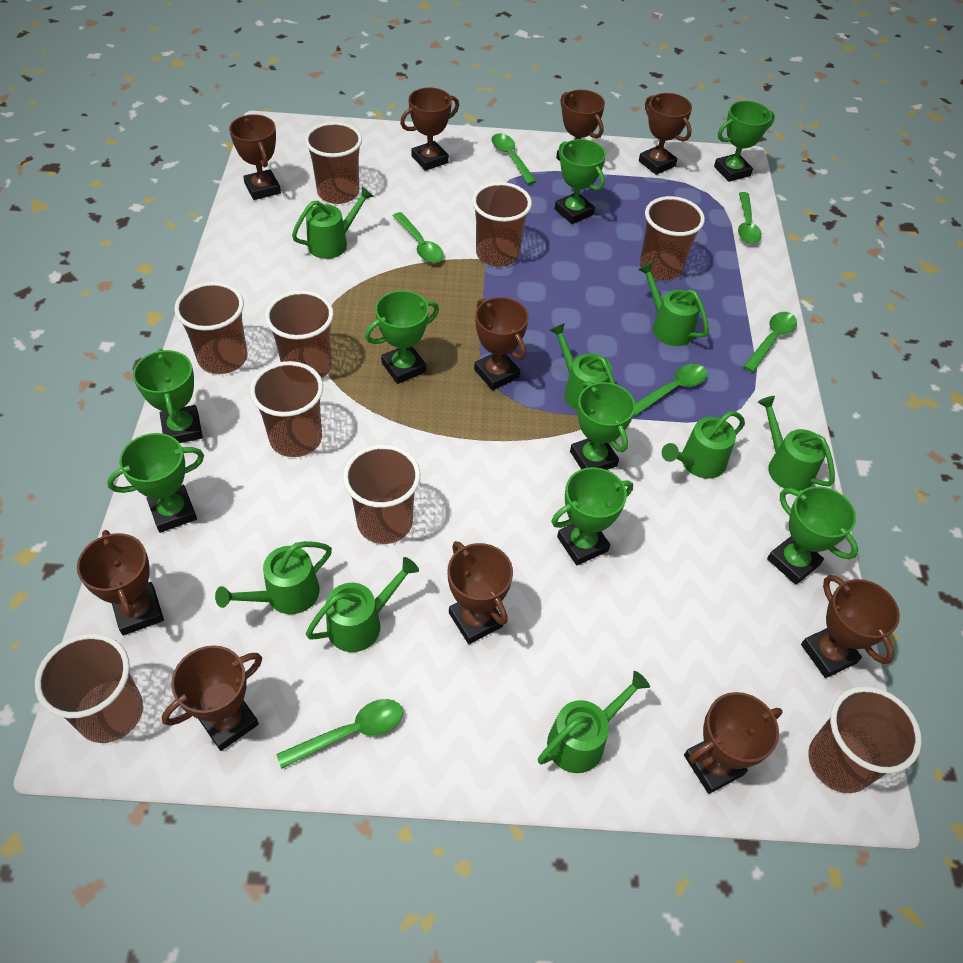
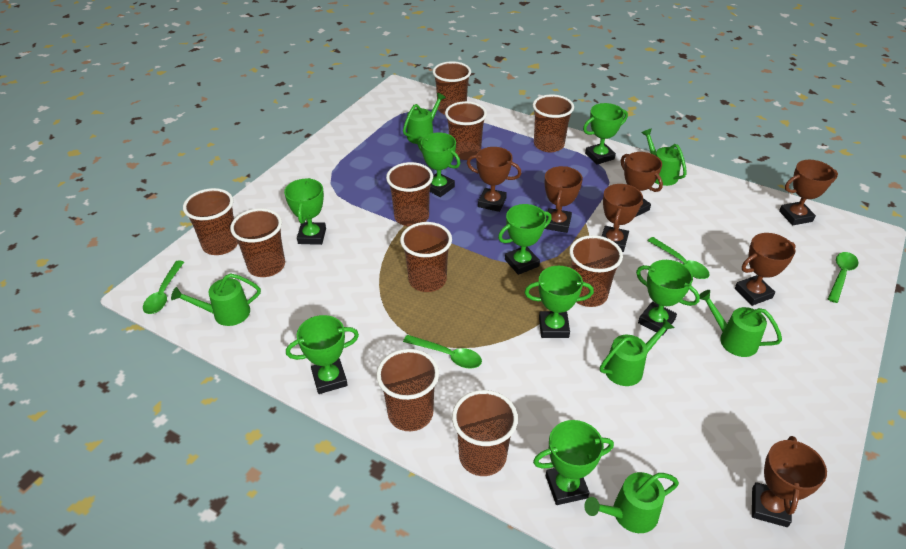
brown cup: [35,633,143,743] [174,282,247,374] [250,361,323,457] [265,290,334,379] [305,122,362,204] [343,444,420,544] [472,182,532,267] [640,196,705,280] [808,686,922,793] = 9 -> [183,188,238,255] [230,208,285,277] [376,349,439,431] [386,162,433,227] [400,222,452,292] [433,61,471,115] [445,101,487,160] [452,390,518,476] [533,95,574,152] [569,235,623,307] = 10
brown trophy: [77,530,164,636] [162,645,262,751] [229,114,281,200] [400,87,459,171] [447,541,513,644] [474,297,529,390] [556,90,605,161] [639,93,692,175] [684,692,782,794] [801,575,900,678] = 10 -> [467,147,522,212] [544,166,583,233] [602,184,643,252] [621,152,663,217] [735,233,796,306] [752,436,827,527] [779,160,838,225] = 7
green spoon: [277,699,403,769] [393,212,444,263] [491,133,536,185] [633,364,708,416] [738,192,762,244] [743,312,797,372] = 6 -> [143,260,184,314] [403,335,482,369] [647,237,710,279] [828,252,858,303] = 4
green watering can: [215,541,332,614] [292,187,374,259] [306,557,419,652] [538,671,650,773] [550,323,615,410] [638,262,709,346] [662,411,745,479] [758,396,835,491] = 8 -> [171,273,261,326] [403,93,446,144] [584,472,679,533] [600,318,674,386] [641,128,687,186] [699,290,782,357] = 6

